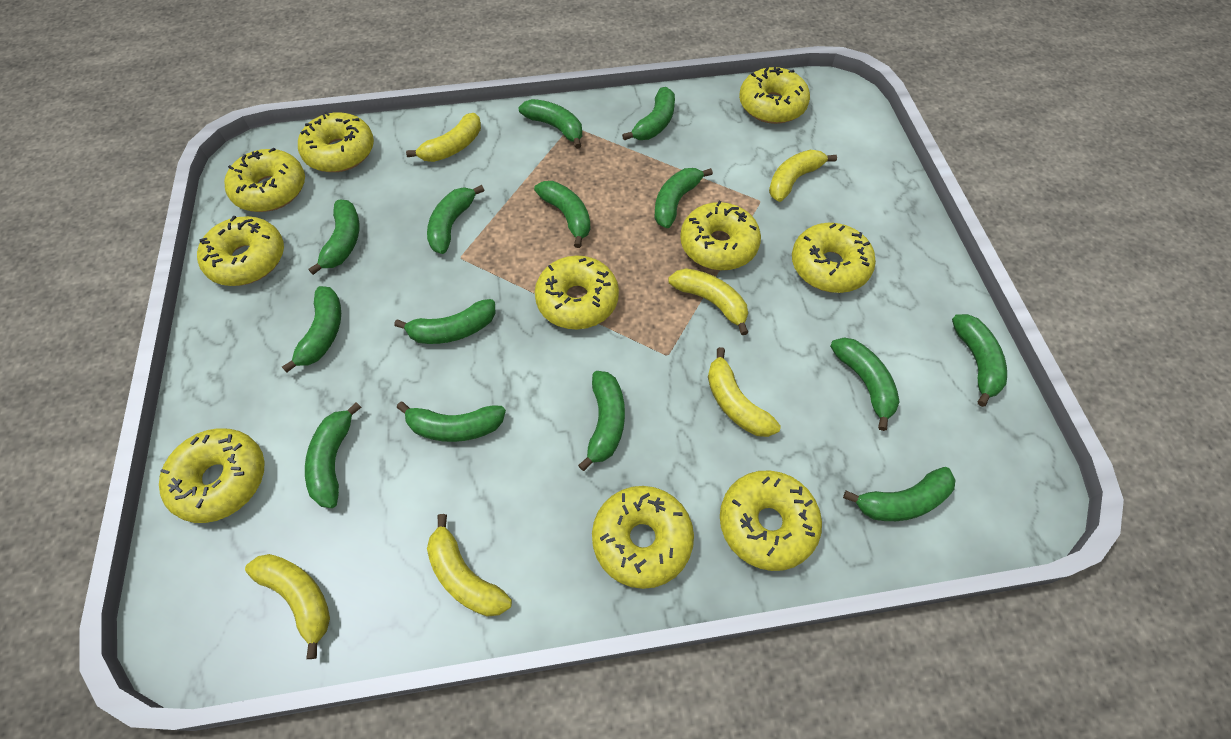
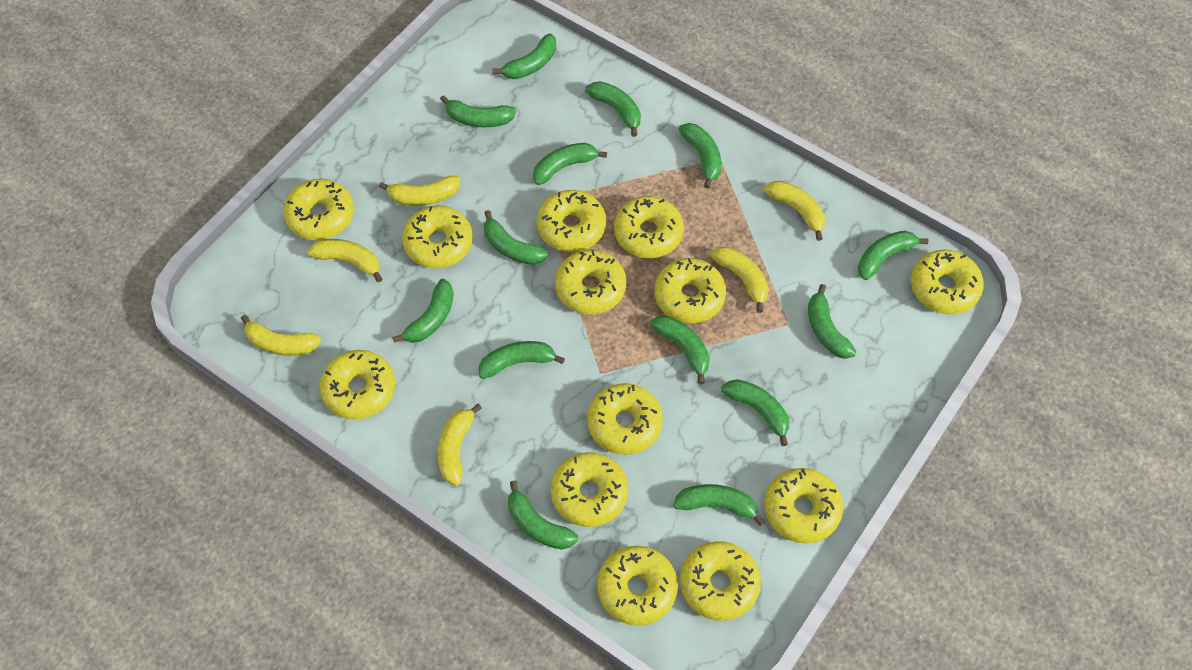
yellow donut: [159,428,265,523] [197,216,284,286] [224,147,305,212] [298,111,374,172] [535,255,619,329] [592,486,694,589] [680,200,761,270] [720,470,822,571] [739,67,810,124] [792,223,876,293] = 10 -> [284,179,354,240] [320,350,395,420] [402,206,473,268] [537,190,606,252] [550,452,628,527] [555,250,627,315] [587,383,663,455] [597,546,678,626] [614,196,684,258] [654,258,726,323] [680,541,761,621] [764,468,843,544] [911,250,984,314] = 13

